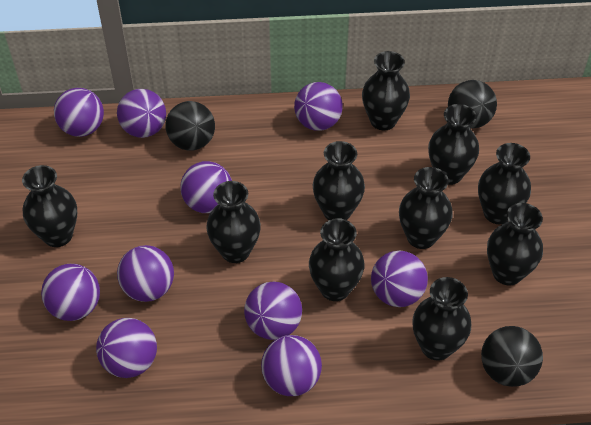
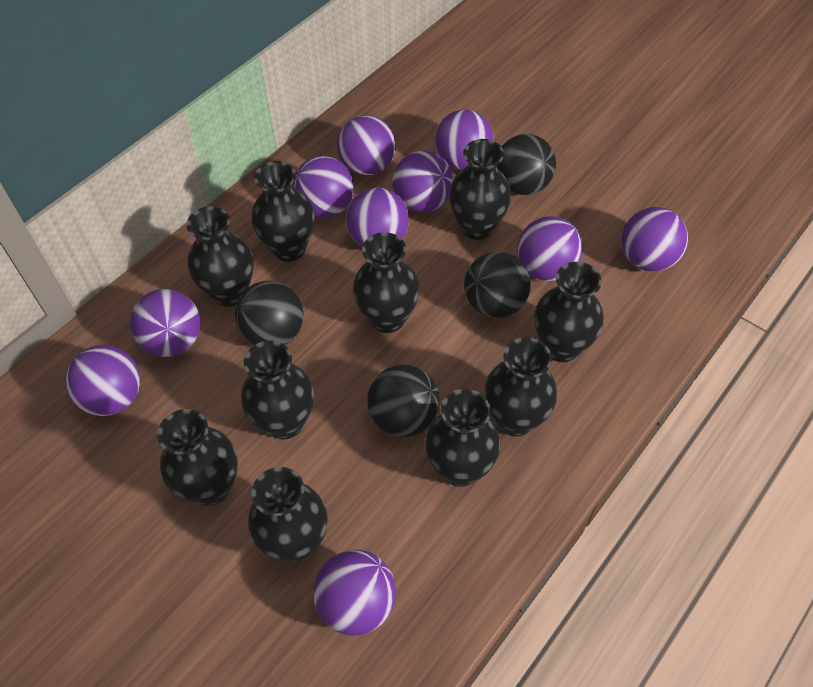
black ball: [165,101,215,151] [448,80,497,129] [481,326,543,387] = 3 -> [235,281,304,345] [367,364,440,437] [464,252,531,318] [497,134,556,195] = 4

